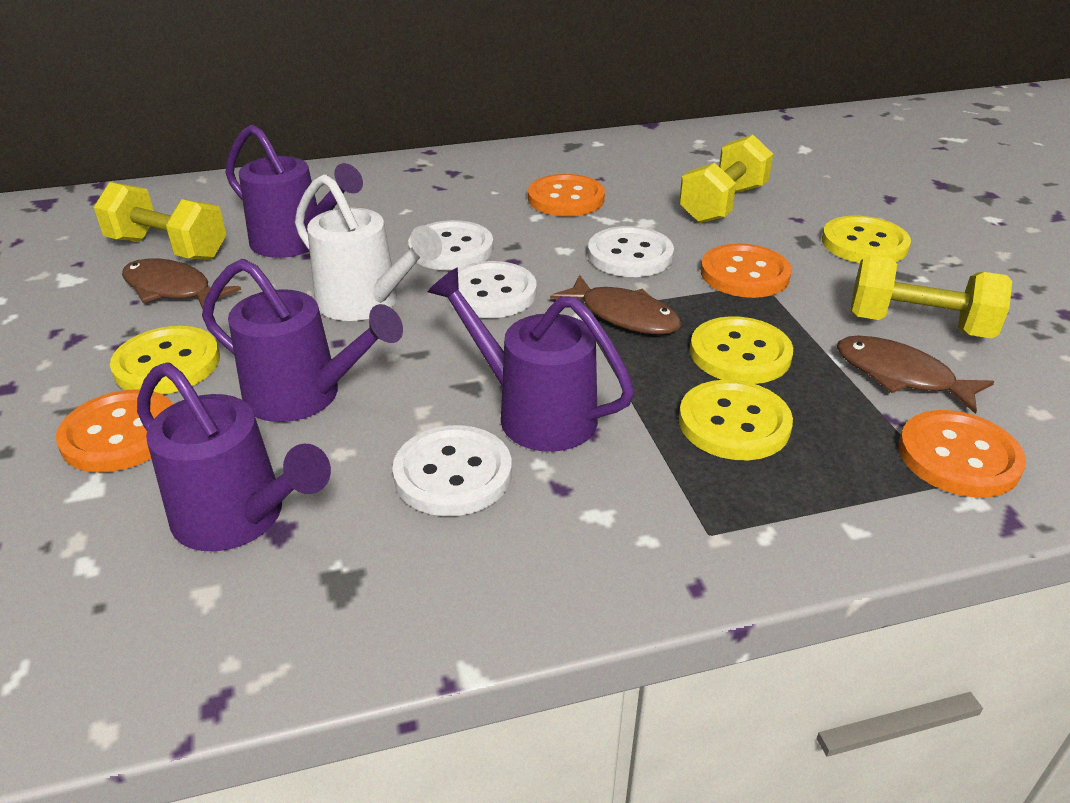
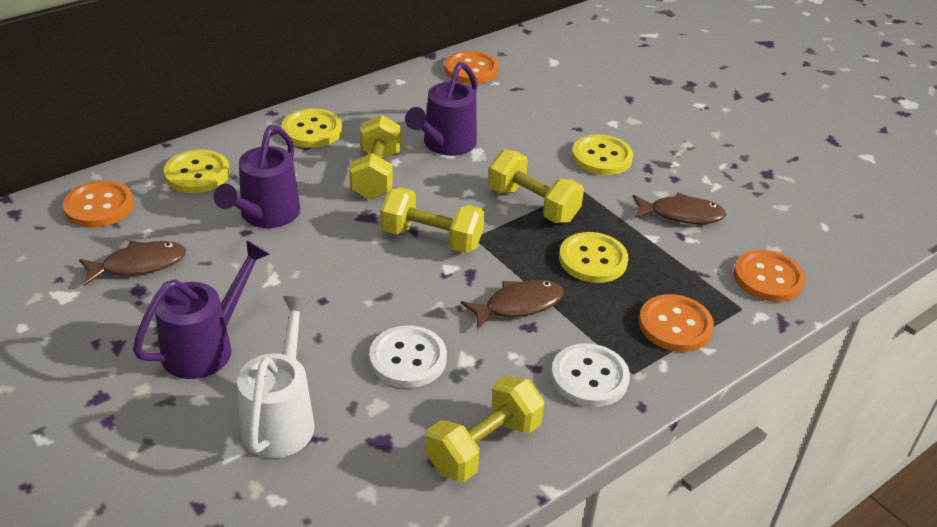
purple watering can: [137,362,331,552] [202,259,403,422] [226,124,363,258] [428,268,634,452] = 4 -> [133,240,270,379] [214,125,300,228] [405,62,477,156] = 3
white button: [392,425,512,516] [408,220,493,270] [446,261,537,318] [588,226,674,277] = 4 -> [369,325,447,388] [551,343,630,407] = 2
yellow dumbbell: [94,182,226,260] [679,135,773,223] [850,255,1012,339] = 3 -> [349,115,401,200] [381,187,485,253] [426,375,545,482] [488,150,584,223] = 4

